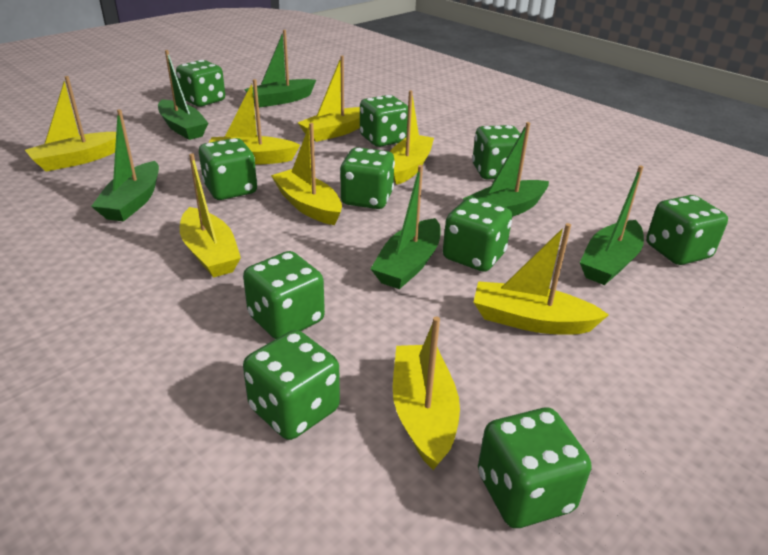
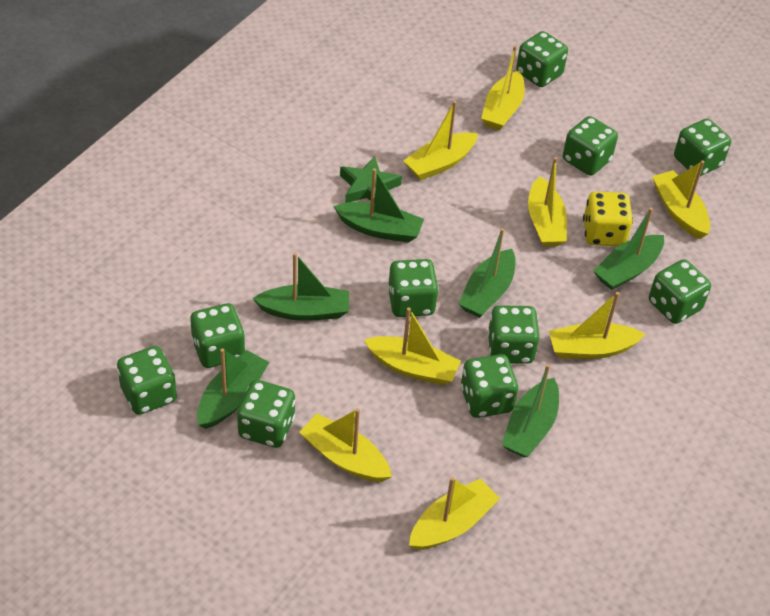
green star: none = 0 -> [340,156,402,203] = 1
yellow dice: none = 0 -> [583,191,633,246] = 1

